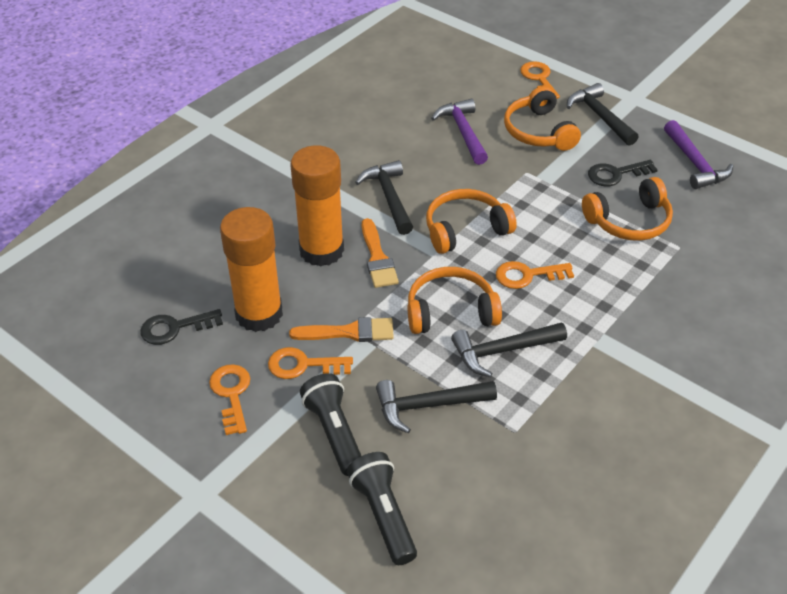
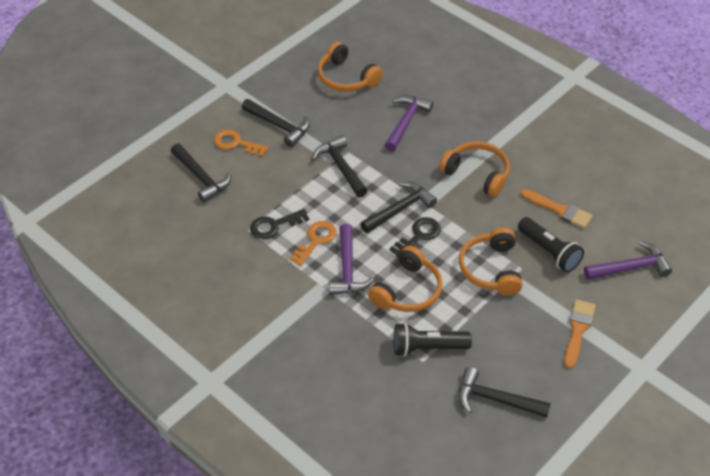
black hammer: [355,160,413,235] [376,380,497,433] [451,322,567,377] [567,83,638,146] = 4 -> [171,143,231,203] [242,99,310,147] [312,135,368,197] [360,182,437,233] [459,367,551,418] = 5
orange glue stick: [220,207,283,332] [290,145,344,267] = 2 -> none = 0
orange key: [209,364,250,435] [268,347,353,379] [496,261,574,289] [520,61,560,99] = 4 -> [214,130,269,157] [289,221,337,266] = 2
purple hammer: [431,99,488,165] [664,120,733,189] = 2 -> [329,224,374,295] [385,95,433,151] [584,241,672,280] = 3

